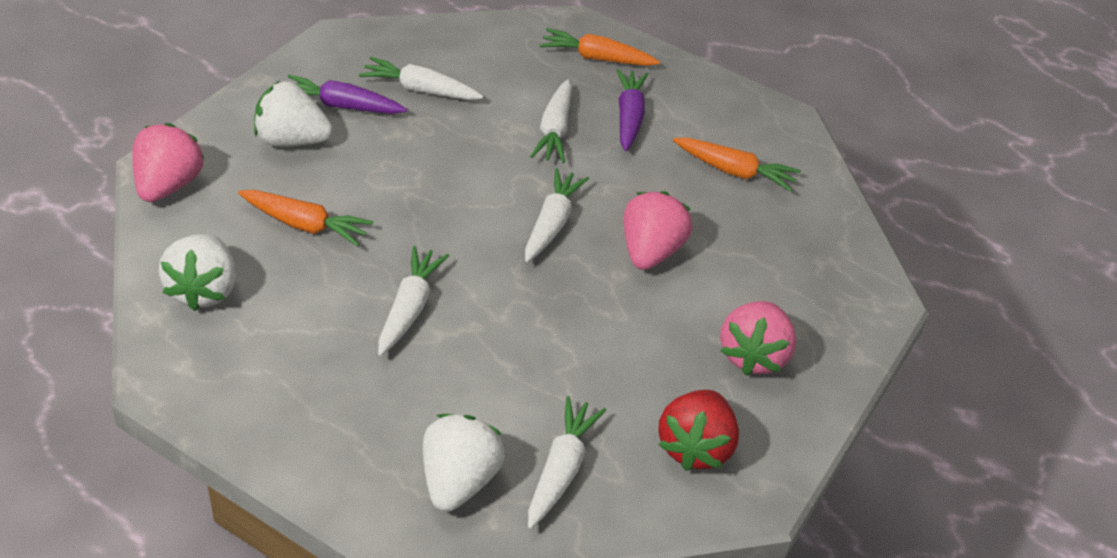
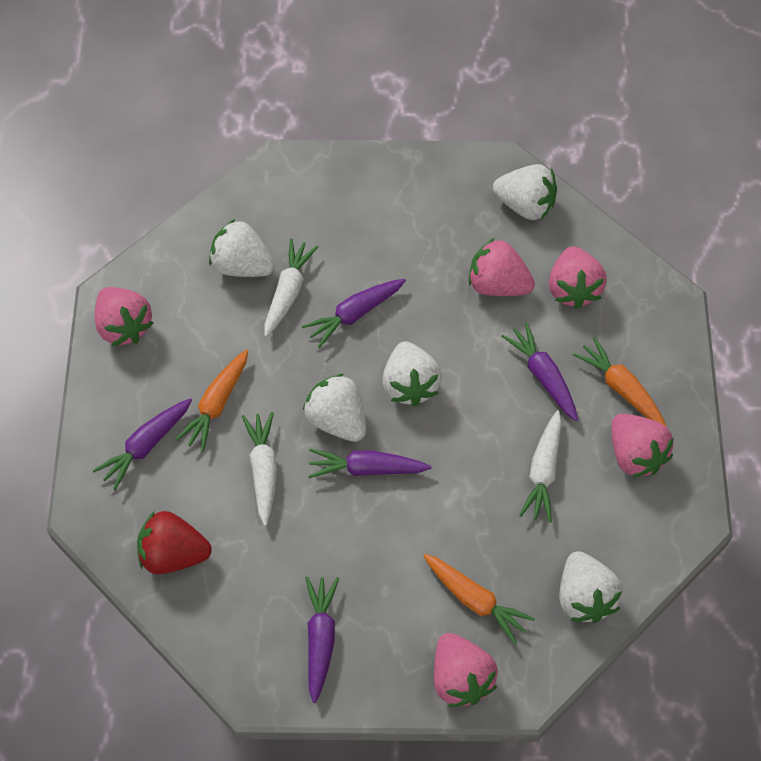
pink strawberry: [132,123,205,202] [623,191,692,270] [720,301,796,376] = 3 -> [95,287,154,346] [434,633,498,707] [468,238,535,296] [549,246,607,309] [611,413,674,478] = 5
purple carrot: [287,75,407,114] [616,69,648,151] = 2 -> [93,398,192,490] [302,279,406,348] [305,576,339,703] [308,449,432,478] [501,322,578,421] = 5
white carrot: [359,57,483,100] [378,246,449,356] [525,168,589,262] [528,396,606,529] [530,79,572,163] = 5 -> [242,412,277,526] [264,239,319,337] [519,410,562,523] = 3
white strawberry: [159,234,236,311] [254,81,333,147] [423,414,505,512] = 3 -> [209,219,275,277] [303,374,366,442] [382,342,442,407] [493,164,557,220] [559,551,623,623] = 5

